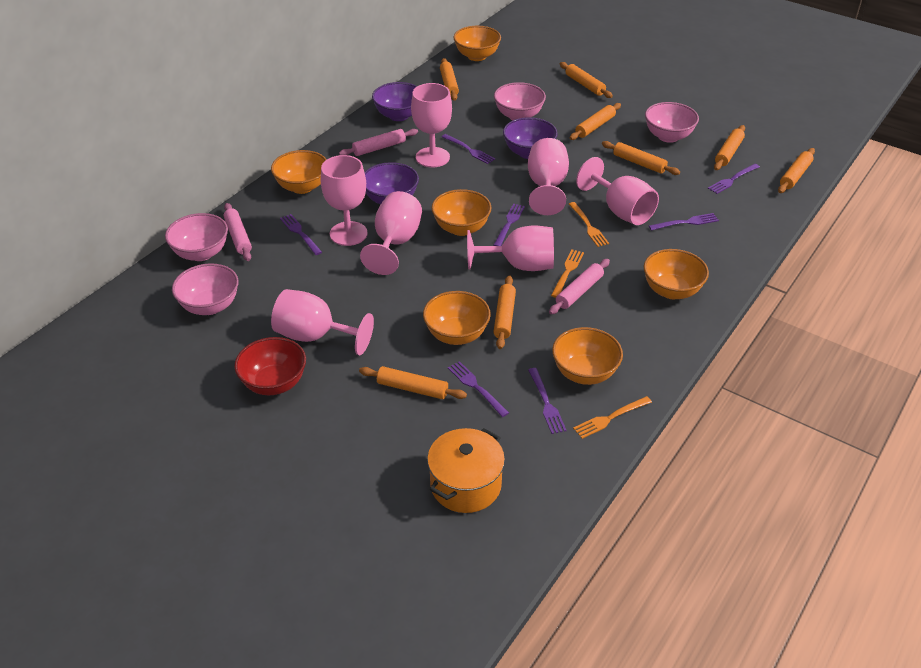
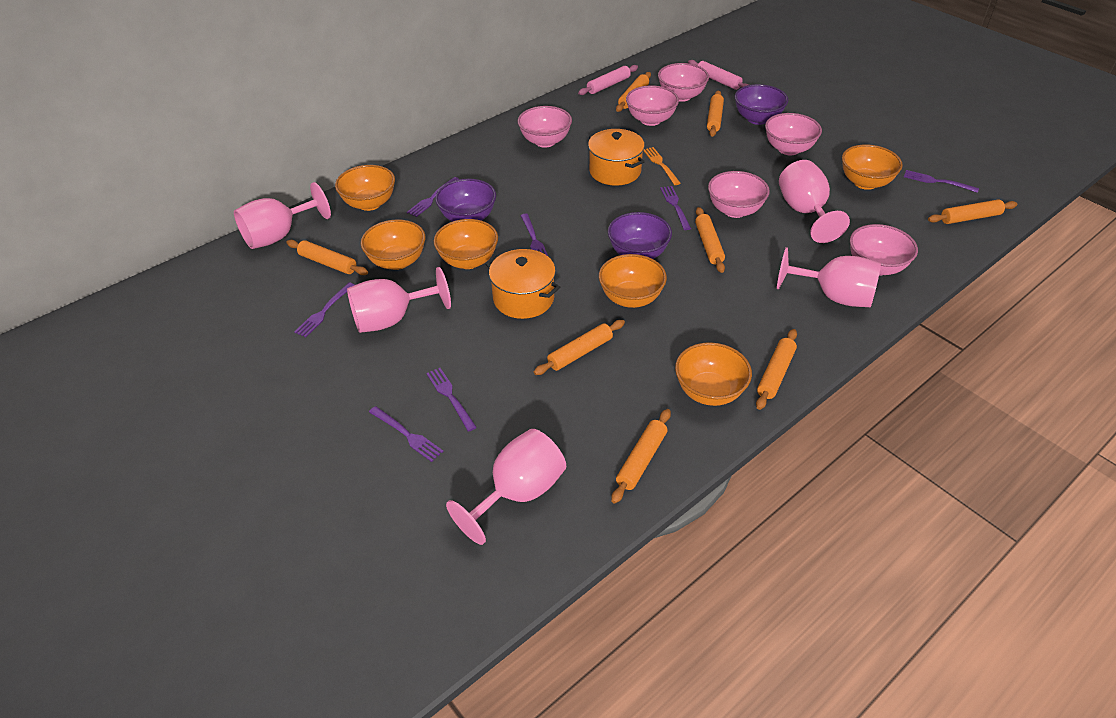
orange fork: [551,249,584,298] [569,202,609,247] [573,396,652,439] = 3 -> [643,147,681,185] = 1
orange pot: [427,428,505,513] = 1 -> [486,249,560,319] [588,129,645,186] = 2
pink bowl: [165,213,228,261] [172,263,239,315] [494,82,546,120] [645,102,699,143] = 4 -> [518,106,572,148] [626,85,679,126] [658,63,709,102] [708,171,770,218] [765,113,822,155] [850,224,918,276] = 6
pink goblet: [271,289,374,355] [321,155,368,246] [360,191,422,275] [411,83,452,167] [467,226,554,271] [528,138,569,215] [576,157,659,225] = 7 -> [234,182,331,249] [347,267,451,333] [446,429,566,545] [777,247,881,307] [779,160,850,243] = 5
pink rolling pin: [224,203,252,261] [339,129,418,156] [549,259,610,314] = 3 -> [578,65,638,95] [688,60,749,90] = 2
red bowl: [234,337,306,395] = 1 -> none = 0

